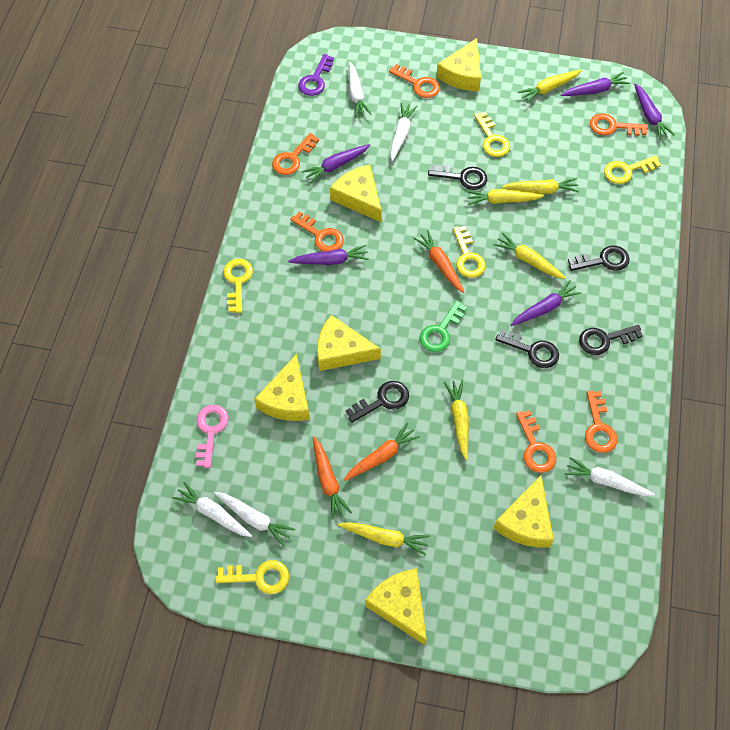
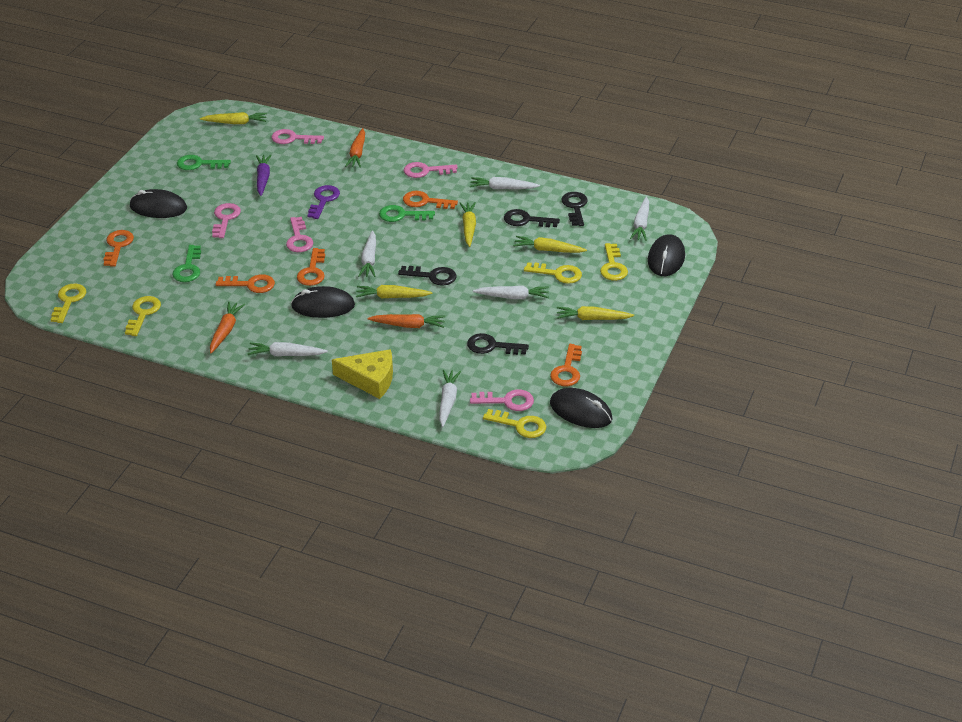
black key: [346,381,409,423] [428,165,487,190] [495,329,559,368] [568,245,630,271] [579,325,643,355] = 5 -> [398,266,456,286] [467,333,529,355] [504,209,560,227] [561,192,588,226] = 4
black mouse: none = 0 -> [130,189,187,218] [291,286,355,318] [550,388,612,428] [648,234,685,276] = 4
green key: [419,301,467,352] = 1 -> [172,245,201,282] [177,155,231,170] [379,205,435,222] = 3
orange key: [272,133,319,175] [290,212,344,252] [389,64,440,98] [516,410,556,473] [585,391,618,453] [590,113,648,136] = 6 -> [104,230,134,267] [215,274,275,293] [297,248,325,286] [403,191,458,209] [550,344,582,386] = 5
pink key: [196,405,229,468] = 1 -> [212,203,241,238] [272,129,324,144] [286,217,313,252] [404,162,458,178] [470,389,534,411] = 5
purple carrot: [288,245,369,265] [302,144,370,183] [511,280,581,326] [561,72,630,96] [634,84,675,140] = 5 -> [256,155,272,196] = 1
white carrot: [172,482,252,537] [214,492,295,547] [349,62,372,118] [390,103,417,161] [565,457,655,496] = 5 -> [248,342,328,356] [358,231,376,277] [439,370,461,427] [470,177,540,189] [473,286,549,299] [630,197,649,241] = 6
yellow carrot: [338,522,430,555] [444,380,469,460] [466,189,544,205] [493,233,566,279] [501,178,579,194] [518,70,582,103] = 6 -> [200,112,267,124] [356,285,432,298] [460,202,476,247] [513,236,587,253] [557,306,634,320] = 5
yellow cheese: [254,354,310,421] [317,315,381,371] [330,165,382,222] [365,568,427,645] [436,38,481,91] [493,475,554,548] = 6 -> [332,349,393,399] = 1

